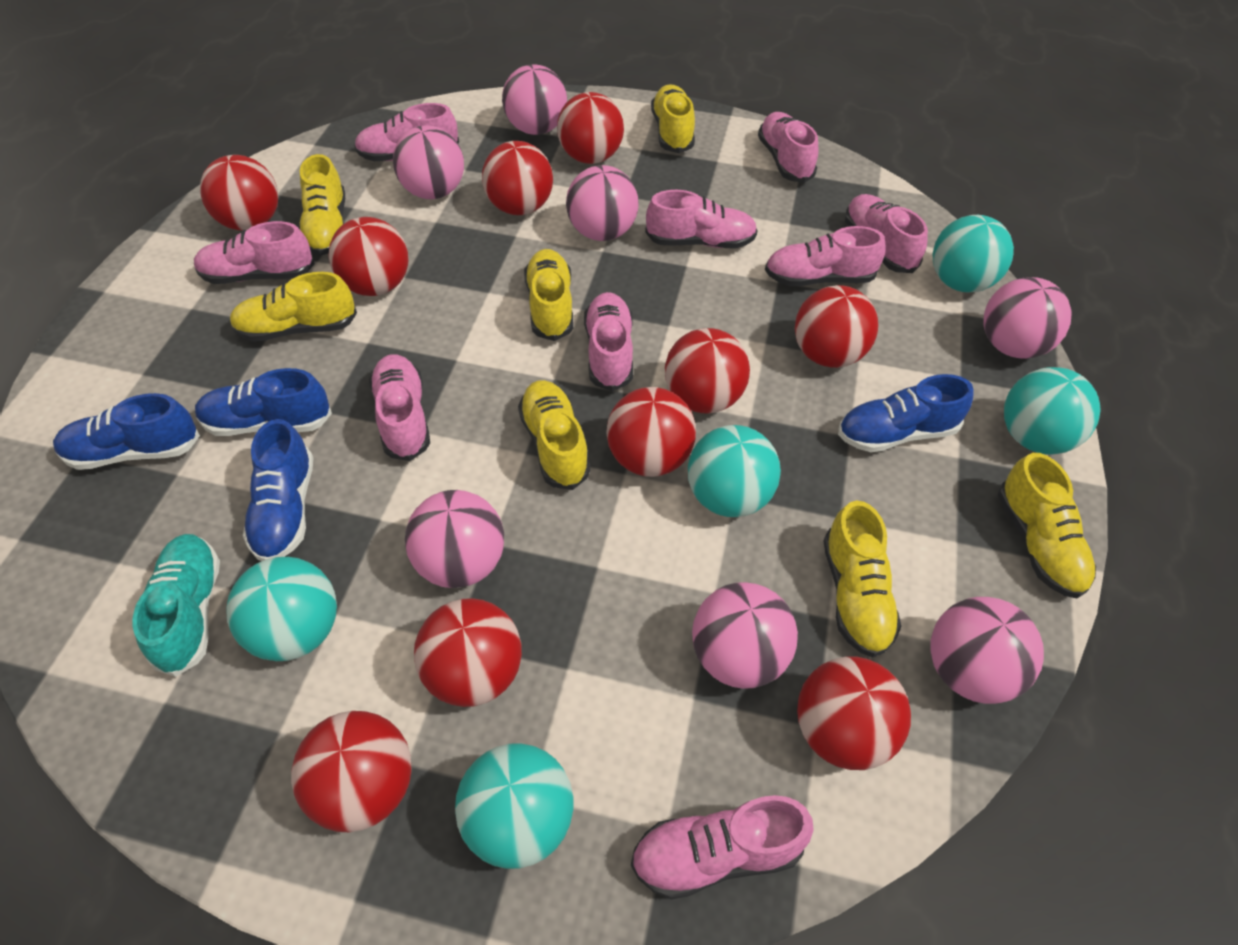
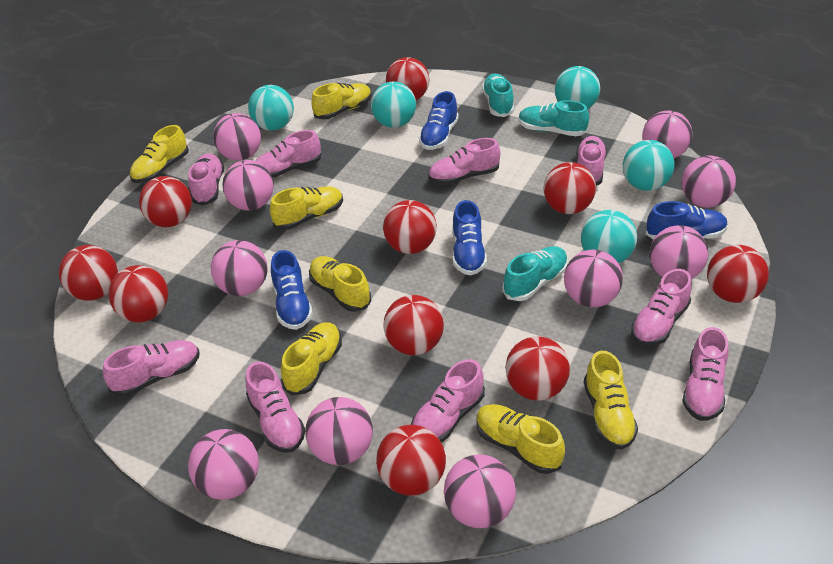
pink ball: [393,125,464,199] [405,490,504,588] [502,64,567,135] [566,165,638,241] [692,582,798,689] [930,597,1044,704] [984,277,1071,359] = 7 -> [188,429,259,500] [211,240,268,296] [213,113,261,161] [223,160,274,211] [305,397,373,465] [444,454,516,528] [564,250,623,307] [642,111,693,158] [649,225,708,279] [681,156,736,208] = 10
turquoise shoe: [132,534,220,677] = 1 -> [482,74,514,117] [502,246,568,301] [519,100,589,136] = 3

